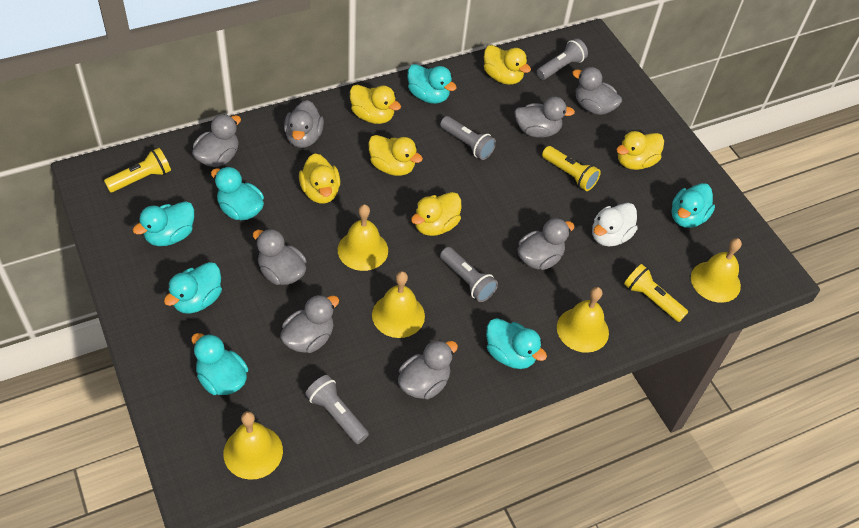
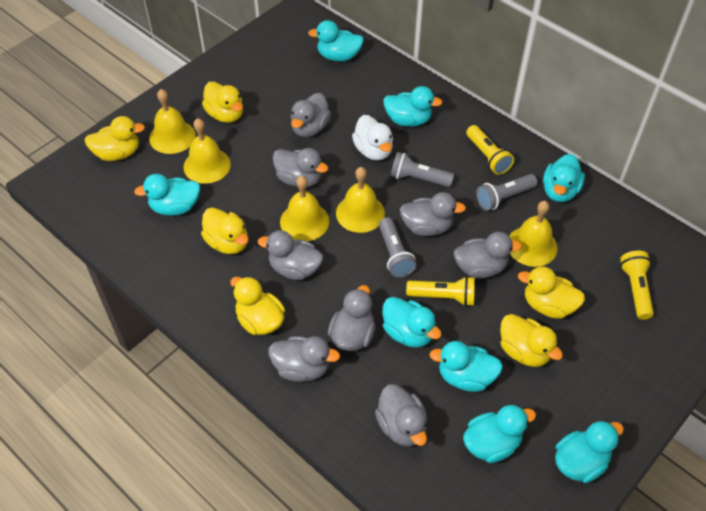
grey flashlight: [305,375,369,444] [440,116,496,160] [440,247,498,302] [537,38,588,80] = 4 -> [379,217,417,278] [390,152,454,187] [476,174,538,211] = 3
turquoise duck: [133,201,194,246] [164,262,222,314] [191,333,248,395] [211,167,264,220] [407,64,457,104] [486,318,547,369] [672,183,715,228] = 7 -> [134,174,200,216] [308,20,364,61] [382,297,442,348] [383,86,443,127] [429,341,503,392] [463,405,536,463] [543,154,585,202] [555,420,624,483] = 8

